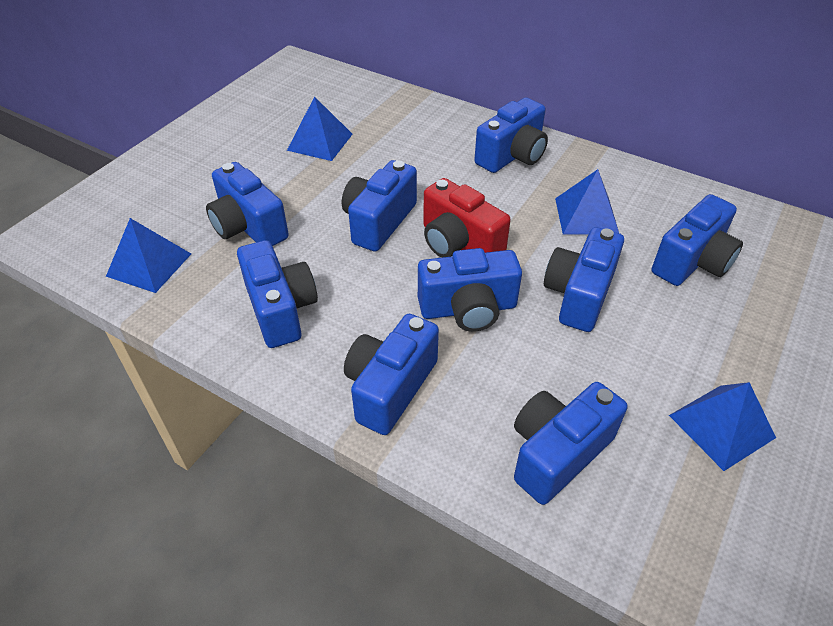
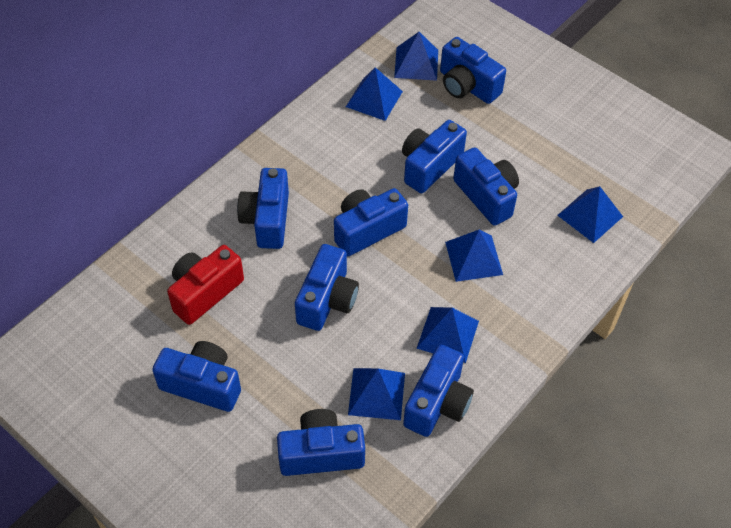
blue pyramid: [106,218,191,293] [287,96,353,161] [555,169,619,235] [669,382,776,471] = 4 -> [346,67,403,121] [348,368,405,420] [394,32,438,81] [416,307,479,363] [445,230,503,282] [557,186,623,243] = 6

